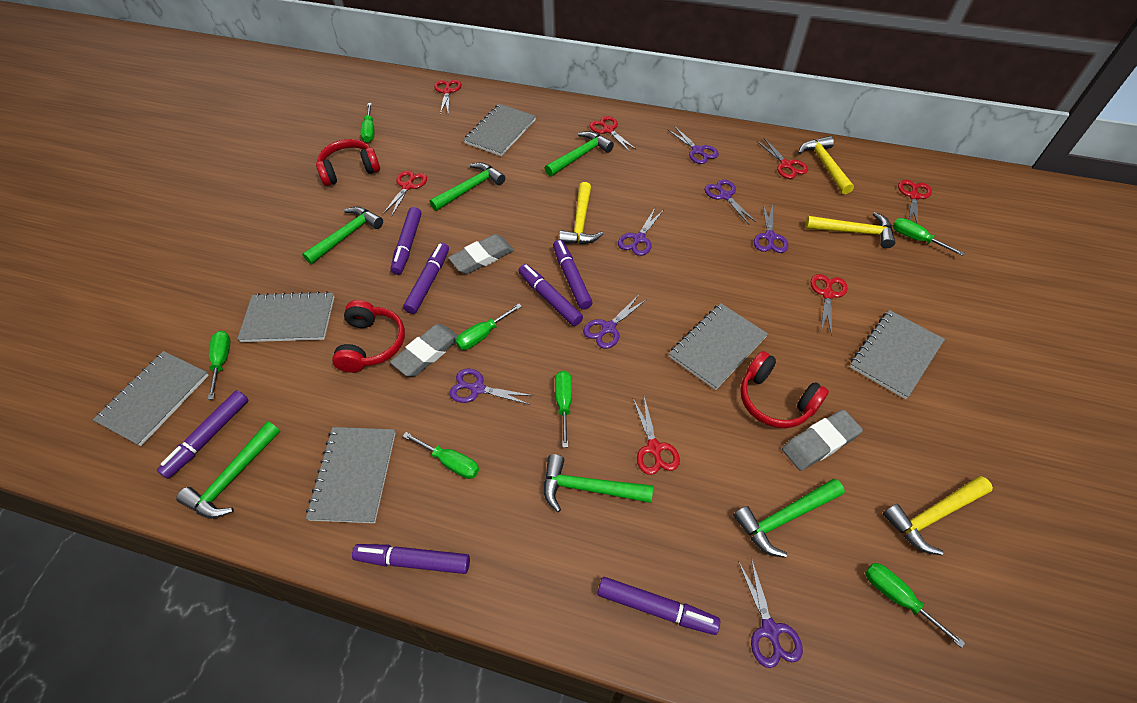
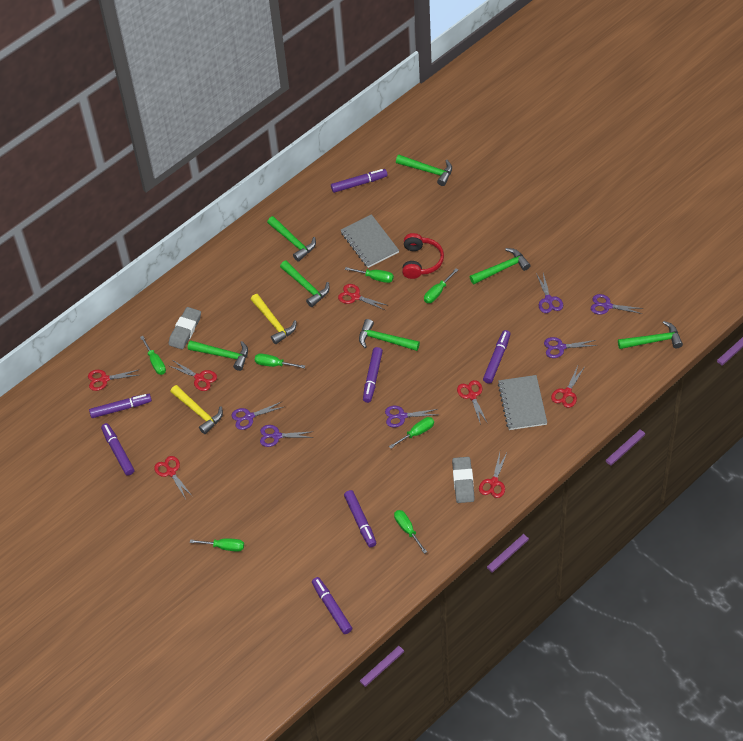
green hammer: [176,421,280,519] [302,207,383,264] [429,163,505,211] [544,454,653,512] [545,131,614,177] [733,479,845,558] = 6 -> [188,340,248,371] [267,216,316,262] [280,261,330,307] [359,319,420,351] [396,155,452,186] [470,248,531,284] [618,321,683,349] = 7
grey eraser: [390,324,458,376] [448,234,514,274] [782,409,863,471] = 3 -> [169,307,201,350] [452,457,475,503] = 2
grey notebook: [93,351,209,446] [237,291,335,342] [306,427,396,523] [463,104,536,156] [669,303,768,390] [850,310,945,399] = 6 -> [341,214,399,268] [498,375,547,430] = 2
purple scissors: [449,369,534,405] [583,295,647,349] [618,208,663,256] [668,126,719,164] [704,179,757,225] [738,558,803,668] [754,203,788,253] = 7 -> [231,402,283,430] [260,425,313,447] [385,406,438,427] [536,273,563,313] [544,337,597,358] [591,294,643,315] = 6
red headphones: [316,139,380,186] [332,300,405,373] [740,351,829,428] = 3 -> [402,233,444,279] = 1
yellow hammer: [559,182,603,244] [798,136,854,194] [805,212,896,248] [883,476,993,555] = 4 -> [170,385,223,434] [251,294,297,344] = 2

